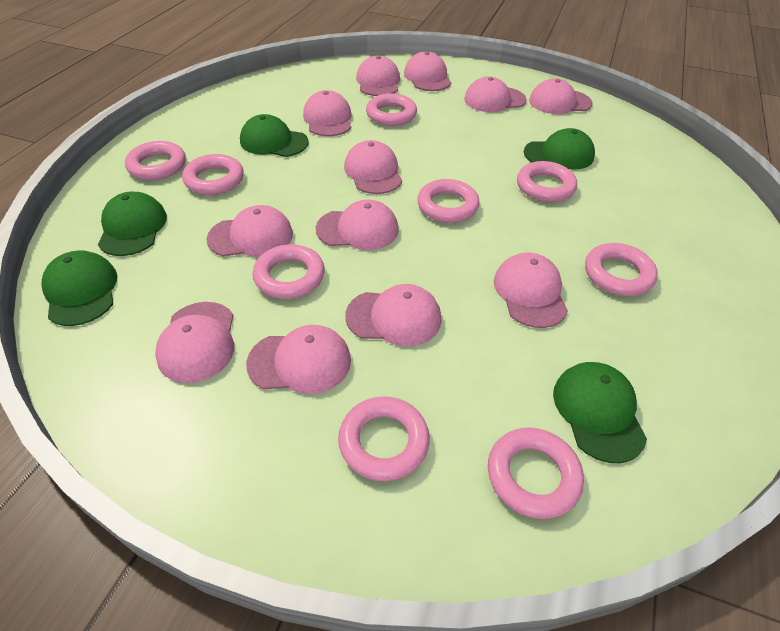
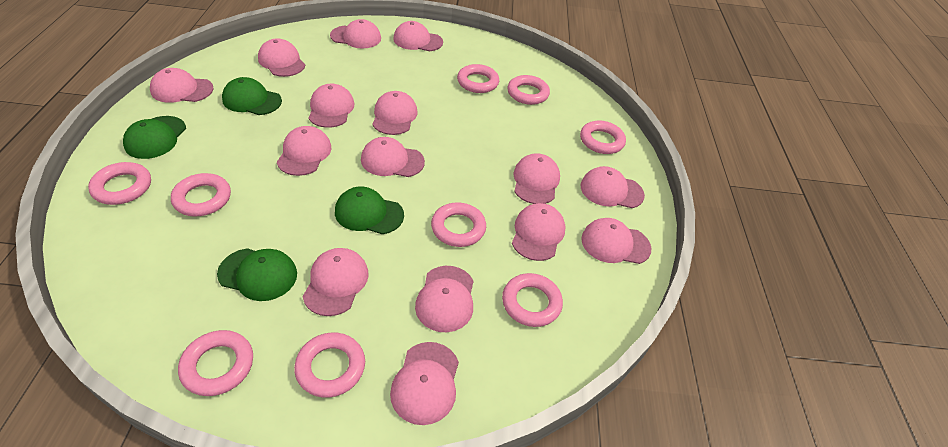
green cap: [42,250,117,326] [98,192,167,256] [240,114,308,157] [524,128,595,170] [553,362,647,463] = 5 -> [123,116,186,159] [217,248,297,301] [222,77,282,115] [335,186,404,234] = 4
pink cap: [155,302,234,383] [207,205,293,257] [246,325,351,394] [303,90,351,136] [315,200,399,250] [344,140,402,194] [345,284,442,346] [356,56,400,96] [404,51,451,91] [464,76,526,112] [494,252,568,328] [529,78,593,114] = 12 -> [150,68,214,103] [258,38,305,77] [277,126,331,176] [302,248,369,316] [309,84,354,128] [330,19,381,49] [361,137,425,177] [372,91,418,135] [390,342,459,425] [393,21,443,51] [415,266,473,332] [512,203,566,261] [514,153,560,204] [581,166,645,208] [581,218,651,264] = 15

